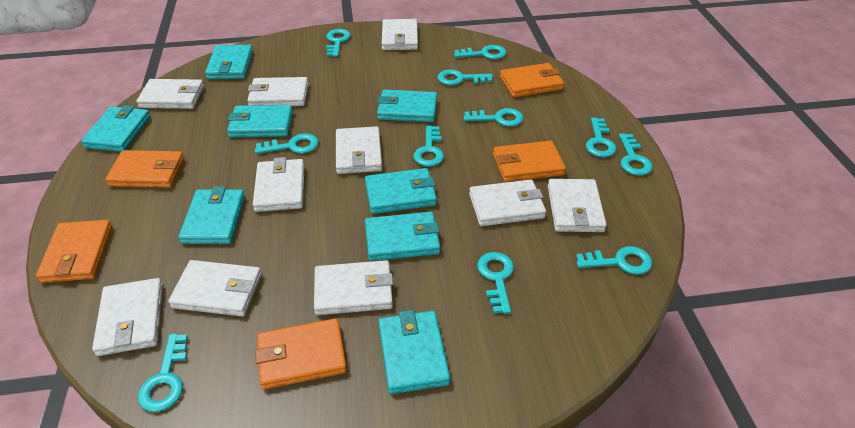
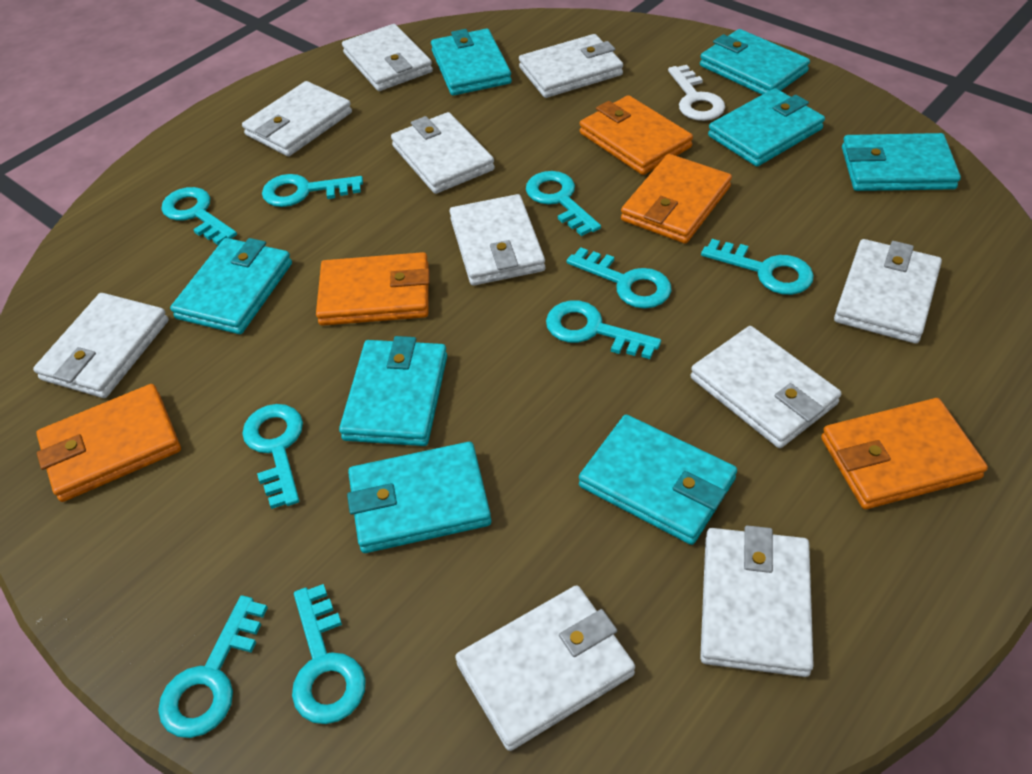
turquoise key: [138,334,188,412] [255,133,318,154] [326,29,351,57] [413,126,444,167] [437,69,493,85] [454,45,506,59] [463,108,523,127] [477,252,514,314] [576,246,652,275] [586,117,616,157] [619,133,652,176] = 11 -> [158,595,268,738] [161,187,237,245] [242,404,303,509] [262,174,363,207] [292,584,366,724] [526,171,601,236] [546,300,661,359] [567,247,671,309] [701,239,814,295] = 9
white key: none = 0 -> [668,65,725,121] = 1

